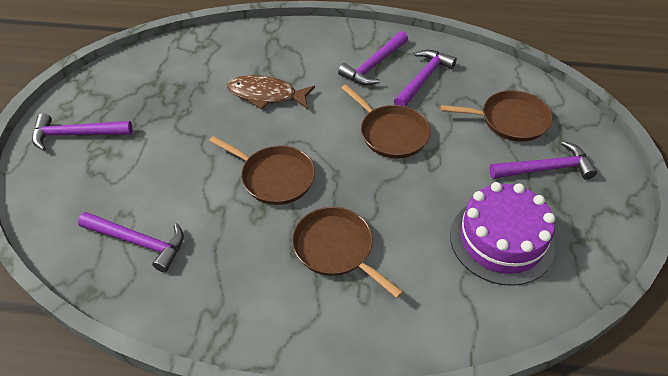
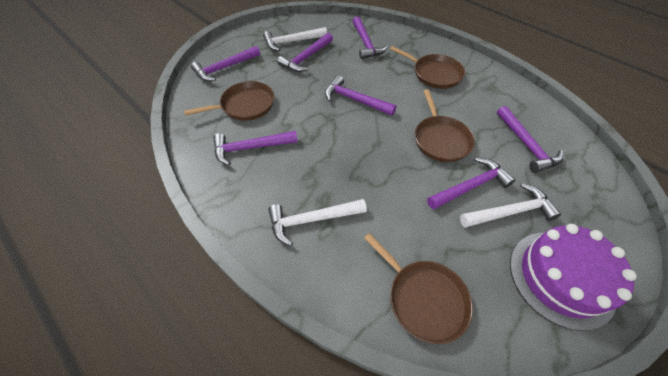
brown fish: [227,75,315,110] = 1 -> none = 0
purple hammer: [32,113,132,151] [78,212,184,272] [338,31,408,85] [394,50,457,107] [490,141,597,180] = 5 -> [191,46,260,81] [213,131,298,165] [277,33,333,72] [325,75,396,116] [353,16,388,59] [427,157,515,210] [497,106,563,173] = 7
white hammer: none = 0 -> [263,27,327,51] [268,199,367,246] [460,183,561,228] = 3

